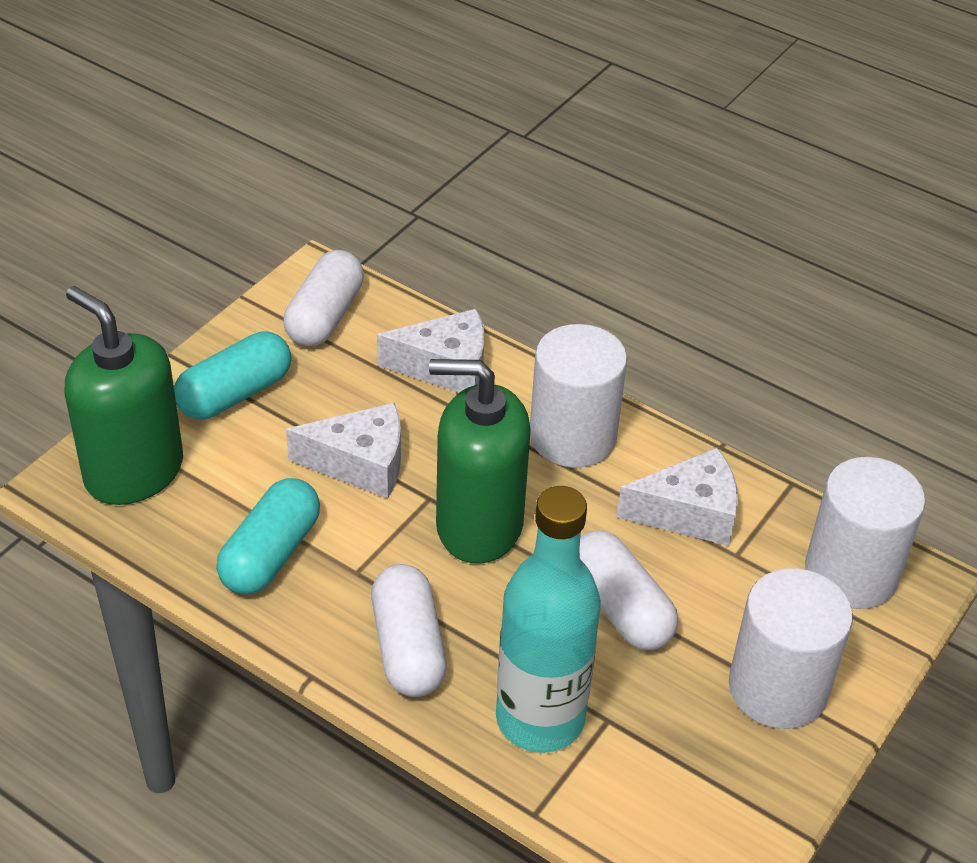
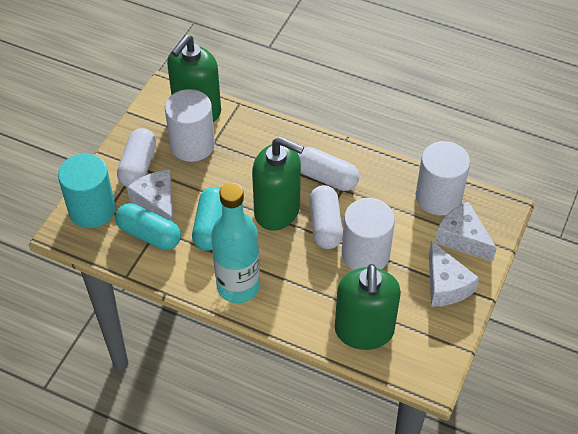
green soap dispenser: [65,286,183,505] [429,359,531,564] = 2 -> [167,35,221,122] [252,137,304,231] [335,264,401,350] = 3
turquoise cylinder: none = 0 -> [58,154,116,228] = 1

